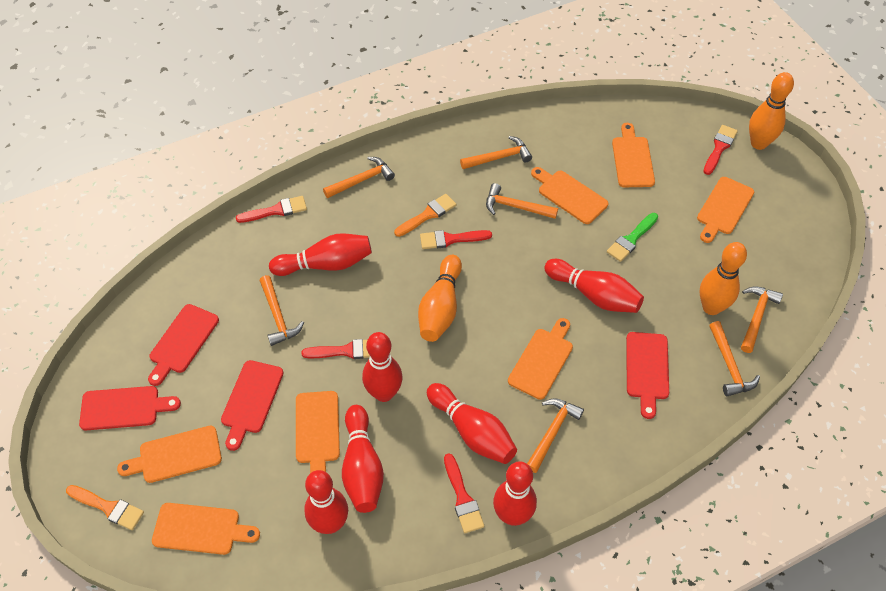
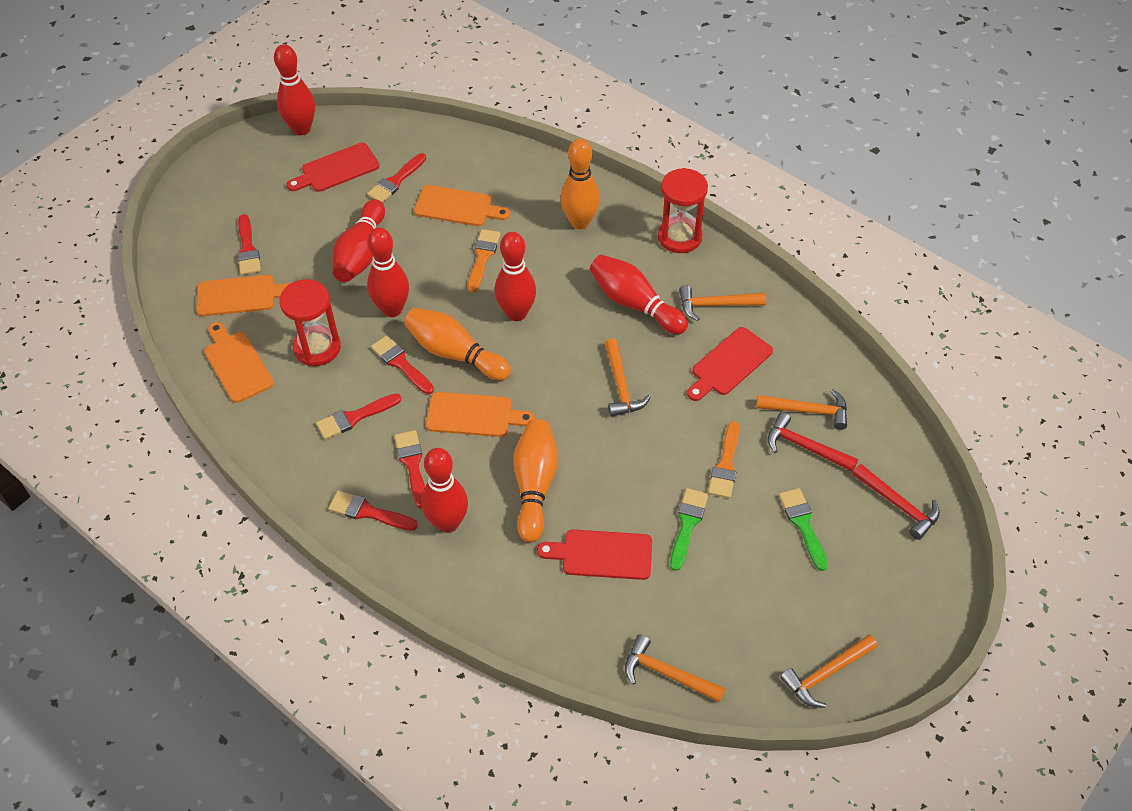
green brush: [607,213,658,262] = 1 -> [670,488,708,571] [779,488,828,571] = 2
orange cutting board: [117,426,222,483] [152,503,260,555] [296,391,340,473] [508,318,573,400] [531,167,608,224] [612,123,655,187] [697,177,754,243] = 7 -> [196,275,291,316] [204,322,274,403] [414,185,510,226] [426,392,535,437] = 4
orange hammer: [260,275,304,346] [323,157,395,198] [460,136,532,169] [486,183,558,219] [527,398,584,473] [709,321,760,396] [741,286,783,353] = 7 -> [605,339,650,417] [625,635,725,702] [679,285,766,321] [756,389,847,430] [780,635,878,708] = 5
red bowling pin: [269,233,372,276] [304,470,348,534] [342,405,384,513] [362,332,403,402] [427,383,517,464] [493,461,537,526] [544,259,644,313] = 7 -> [274,44,315,135] [332,199,385,282] [367,228,409,317] [421,448,468,533] [495,232,536,321] [590,255,688,334] = 6
red brush: [236,196,307,223] [301,339,370,359] [420,230,492,249] [444,454,484,533] [703,125,738,175] = 5 -> [237,214,261,275] [316,393,401,439] [328,490,418,531] [367,153,426,203] [371,335,434,394] [394,430,425,508] = 6
red cutting board: [79,386,181,430] [148,304,219,386] [221,360,284,451] [626,332,669,419] = 4 -> [286,143,380,192] [537,529,652,580] [687,327,773,401] = 3
red hammer: none = 0 -> [768,412,858,472] [853,464,940,540] = 2
red hourglass: none = 0 -> [279,279,341,366] [658,168,708,253] = 2

